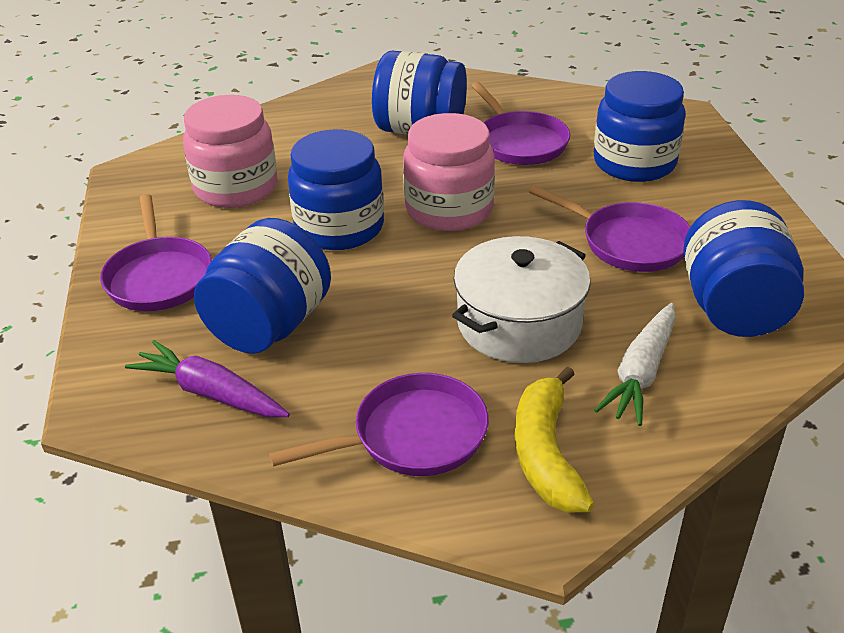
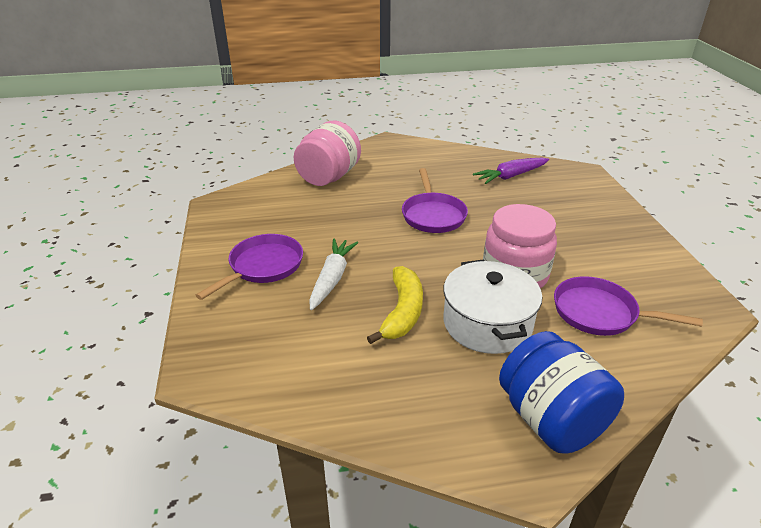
blue jar: [194,218,331,354] [288,129,384,250] [372,50,467,135] [594,71,686,182] [683,200,804,337] = 5 -> [499,331,624,453] = 1
purple pan: [100,194,212,311] [269,373,489,476] [471,82,570,165] [529,185,690,272] = 4 -> [196,234,303,300] [402,168,468,233] [554,276,703,336] = 3

